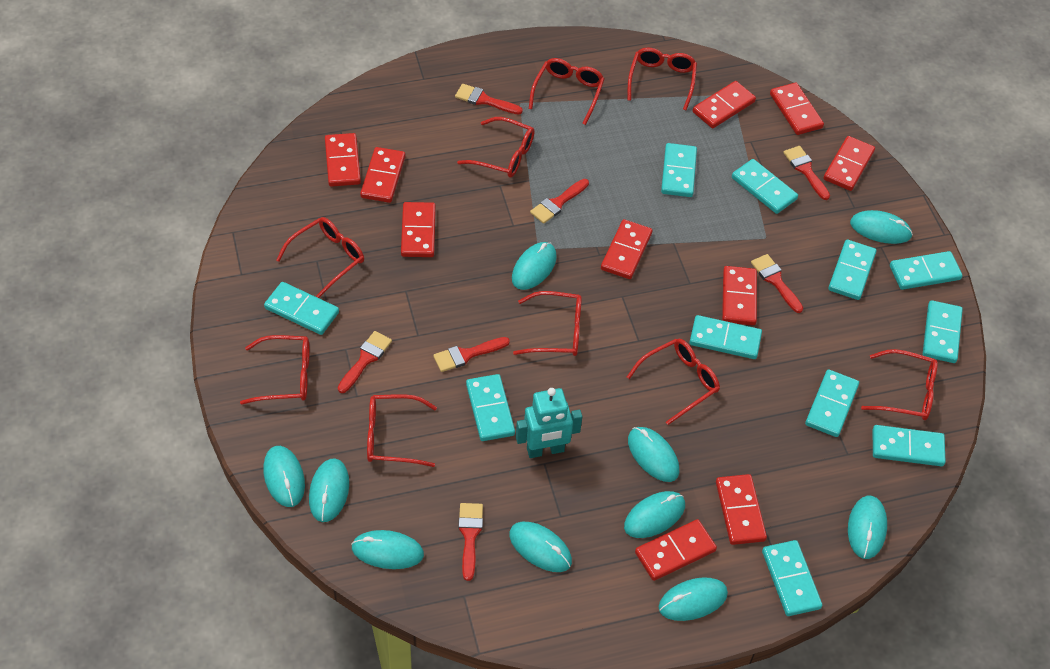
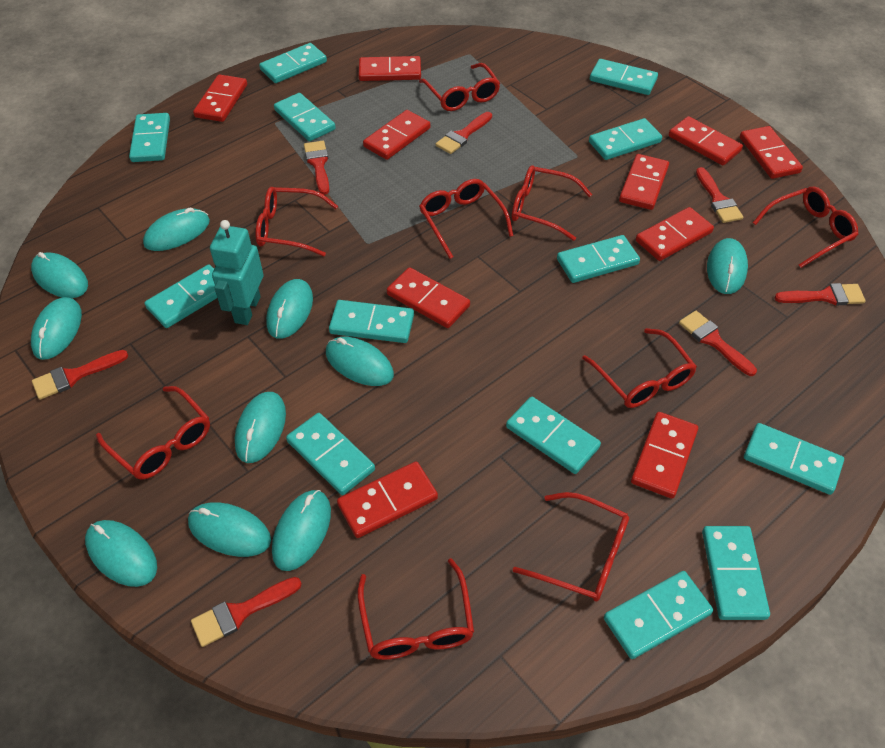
turquoise domino: [264,282,339,335] [466,374,515,441] [661,143,697,197] [690,315,762,359] [732,159,798,214] [762,540,822,616] [805,369,859,437] [828,239,877,300] [873,425,946,466] [890,251,962,290] [923,300,963,363] = 11 -> [129,113,170,162] [144,265,217,328] [259,43,327,83] [274,93,336,141] [286,413,375,495] [329,300,414,343] [506,397,601,474] [557,235,640,283] [589,118,662,160] [590,59,658,95] [604,571,713,659] [702,526,770,620] [744,423,844,495] = 13

